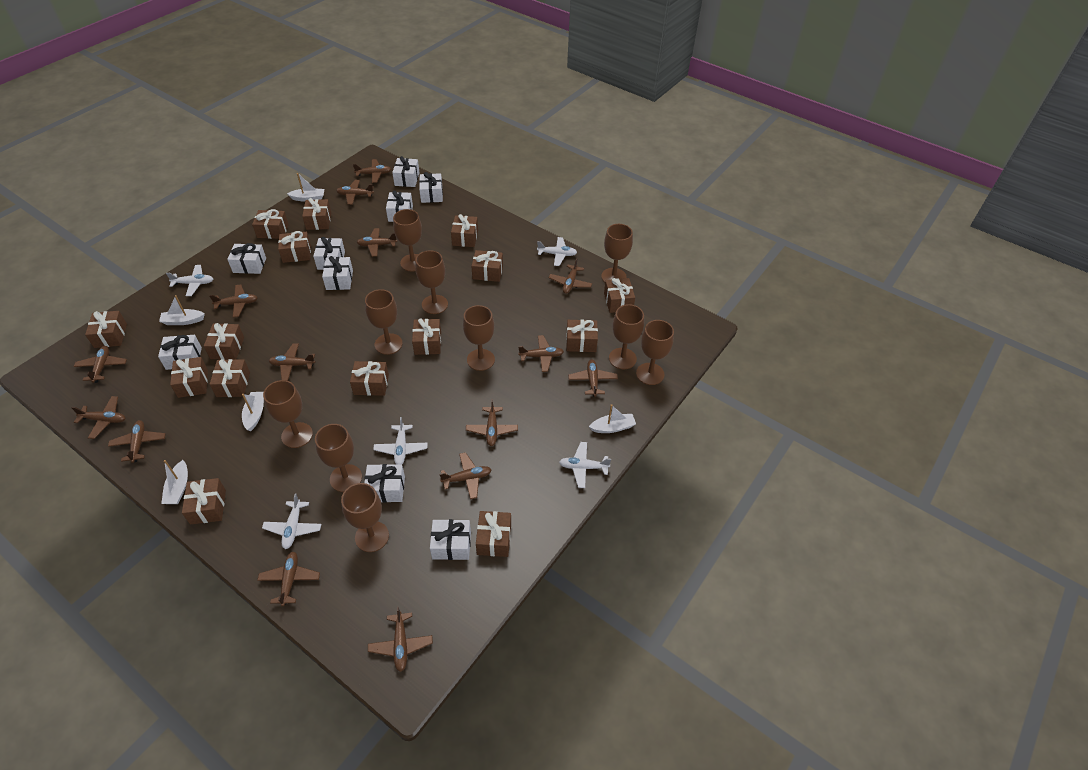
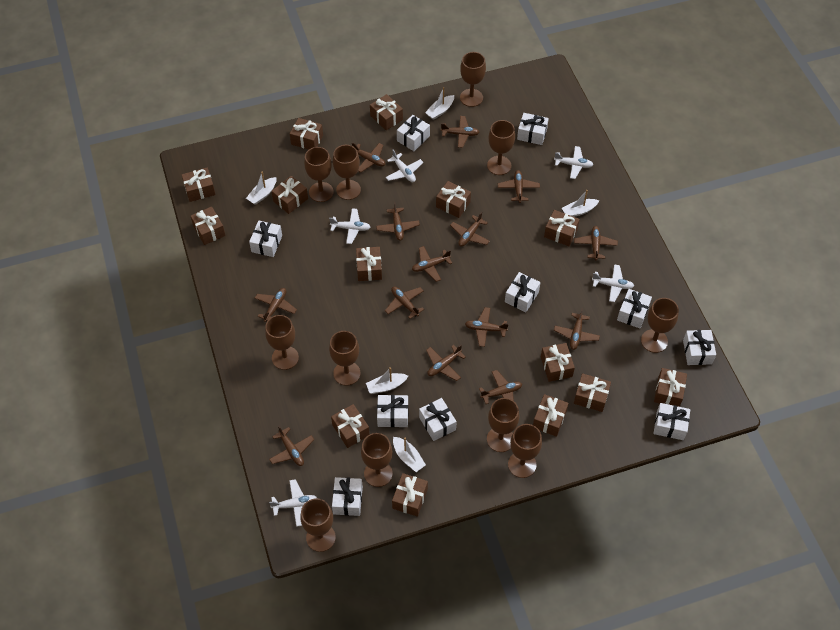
brown gift: [85,311,127,348] [170,357,208,398] [182,478,226,525] [204,323,244,360] [210,359,250,397] [252,209,289,239] [278,231,311,263] [302,198,331,230] [350,361,389,396] [412,319,441,355] [451,214,478,247] [472,250,503,282] [476,511,511,557] [566,320,598,352] [604,278,635,313] = 15 -> [182,168,216,202] [191,207,226,245] [272,176,308,214] [290,118,323,150] [331,404,370,448] [356,247,382,281] [370,94,403,130] [392,473,428,517] [436,181,471,218] [533,394,569,437] [541,343,575,382] [544,210,580,246] [574,373,611,412] [654,368,687,407] = 14
brown goblet: [263,380,313,448] [315,424,362,492] [341,483,389,552] [365,289,403,355] [393,209,422,272] [415,250,448,314] [463,305,495,371] [601,224,633,282] [609,304,644,369] [636,320,674,385] = 10 -> [265,315,299,370] [300,498,336,552] [304,147,334,202] [329,331,361,386] [333,145,361,200] [361,433,393,487] [460,52,486,107] [487,120,515,175] [487,398,519,452] [508,424,542,478] [641,298,679,353] = 11
brown plane: [71,396,126,439] [74,346,127,383] [108,420,166,463] [209,284,258,317] [257,552,320,606] [269,343,315,381] [336,180,374,205] [353,159,391,183] [357,228,397,257] [368,606,433,672] [439,452,492,499] [466,399,518,446] [518,335,564,372] [549,258,592,294] [568,360,618,397] = 15 -> [255,288,297,322] [269,426,314,466] [352,142,386,173] [376,202,420,241] [385,286,424,319] [412,246,452,282] [426,345,466,381] [441,116,480,148] [450,212,490,247] [465,307,509,347] [479,370,522,404] [498,170,540,203] [554,308,600,350] [574,226,618,260] = 14
white gift: [158,335,202,370] [227,243,266,274] [313,237,345,270] [322,256,353,290] [364,464,405,503] [386,191,413,222] [392,156,420,187] [419,172,443,203] [430,519,471,560] = 9 -> [249,220,282,257] [332,477,363,516] [377,395,408,427] [397,115,430,151] [419,398,457,441] [505,272,541,312] [517,113,549,145] [617,289,652,328] [654,403,690,440] [683,330,716,365] = 10

